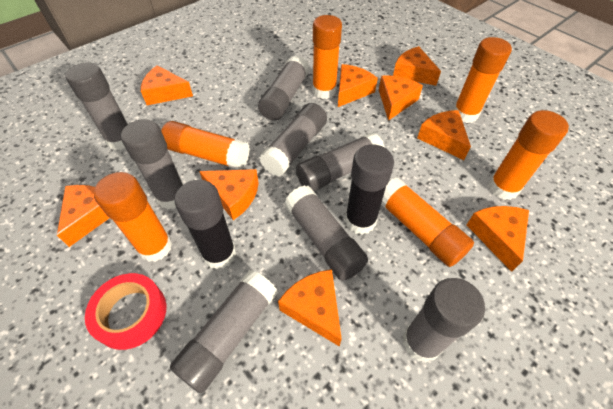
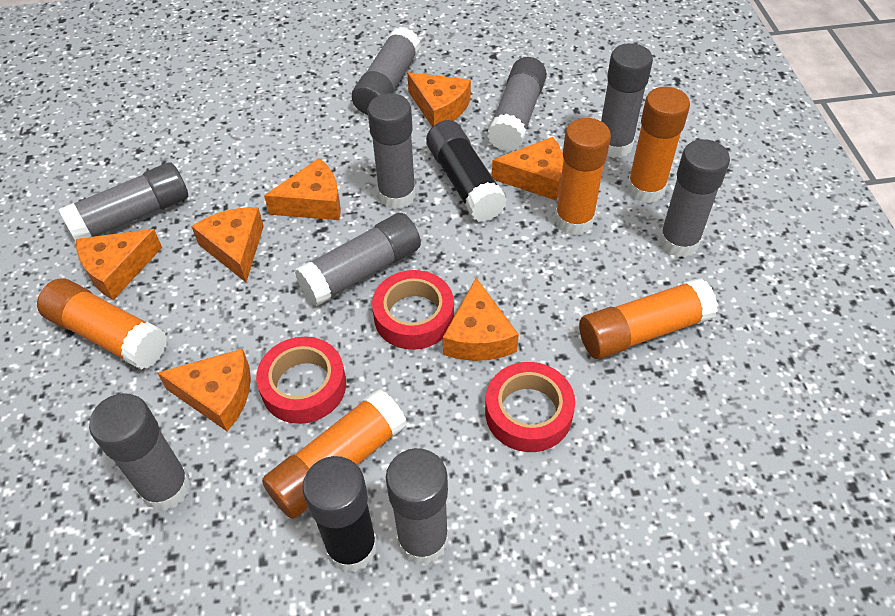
grey glue stick: [66,62,128,150] [121,119,183,209] [170,270,278,393] [258,55,309,121] [259,103,327,176] [284,185,368,281] [296,132,385,191] [403,278,485,363] = 8 -> [58,162,188,241] [89,393,191,511] [295,213,421,306] [352,27,421,115] [368,93,416,209] [386,448,448,565] [487,57,547,152] [601,43,653,158] [659,139,730,257] = 9
orange cheese: [57,185,109,247] [141,65,193,105] [199,169,259,220] [278,270,342,347] [338,64,378,107] [379,76,423,121] [393,46,441,86] [417,110,471,160] [467,206,529,272] = 9 -> [76,229,162,300] [157,349,251,431] [191,207,264,282] [264,158,341,220] [407,72,471,127] [443,278,519,361] [492,137,563,201] = 7
orange glue stick: [94,172,172,262] [161,121,250,170] [313,15,342,99] [381,178,474,267] [453,37,512,123] [488,110,569,200] = 6 -> [37,278,167,369] [262,389,407,519] [555,118,611,235] [579,278,718,359] [627,87,690,203] = 5
red tape: [85,273,166,350] = 1 -> [256,337,346,424] [372,270,454,350] [485,362,575,452] = 3

